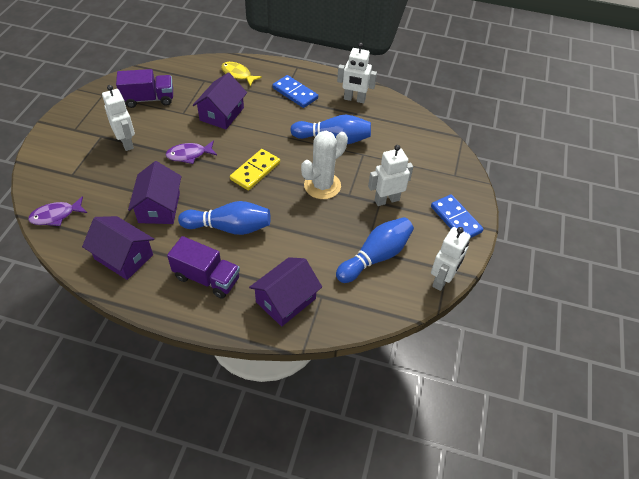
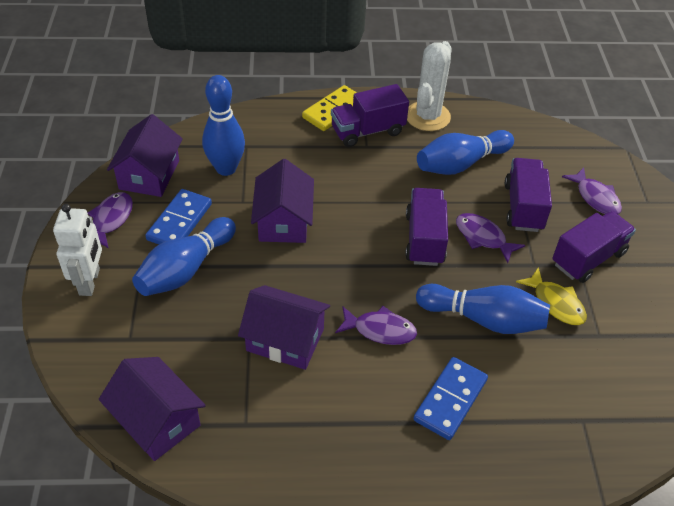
blue bowling pin: [178,201,271,235] [290,115,371,144] [336,217,414,283] = 3 -> [132,217,236,296] [202,75,245,176] [416,284,550,334] [417,130,514,175] = 4
purple fish: [28,196,87,226] [166,141,217,164] = 2 -> [88,192,133,249] [335,306,417,345] [456,213,525,263] [562,167,622,214] = 4
purple truck: [116,69,173,108] [167,236,240,299] = 2 -> [331,84,409,147] [405,188,448,266] [505,158,552,232] [552,211,636,283] = 4
white robot: [102,85,135,151] [337,42,377,103] [368,145,413,206] [431,227,470,291] = 4 -> [53,204,102,296] = 1

